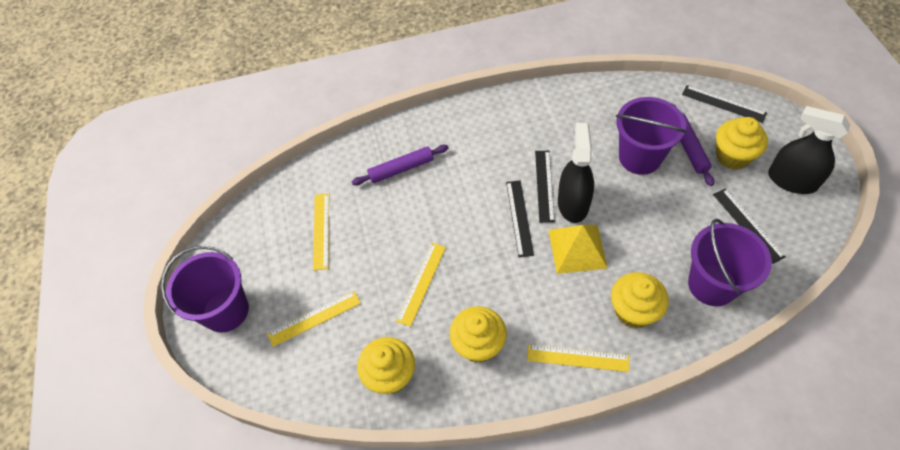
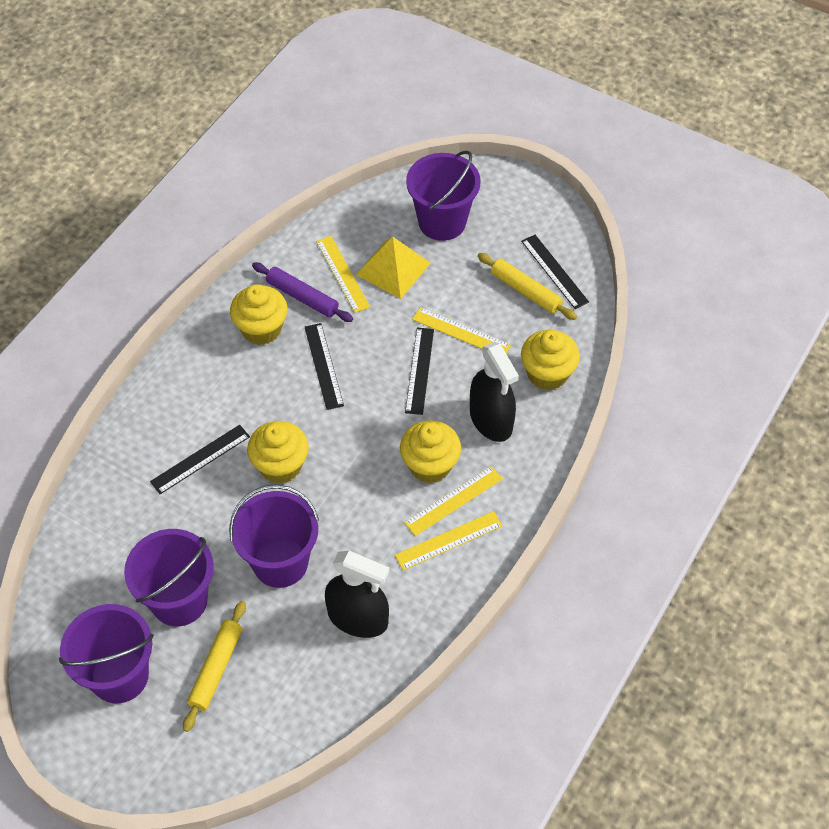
purple bucket: [161,246,249,333] [616,97,687,175] [688,219,772,306] = 3 -> [59,604,154,703] [124,529,214,626] [229,485,319,588] [406,150,481,241] = 4
purple rolling pin: [352,145,449,186] [671,103,714,186] = 2 -> [252,262,353,322] = 1
yellow rolling pin: none = 0 -> [183,601,246,732] [477,253,577,320] = 2

